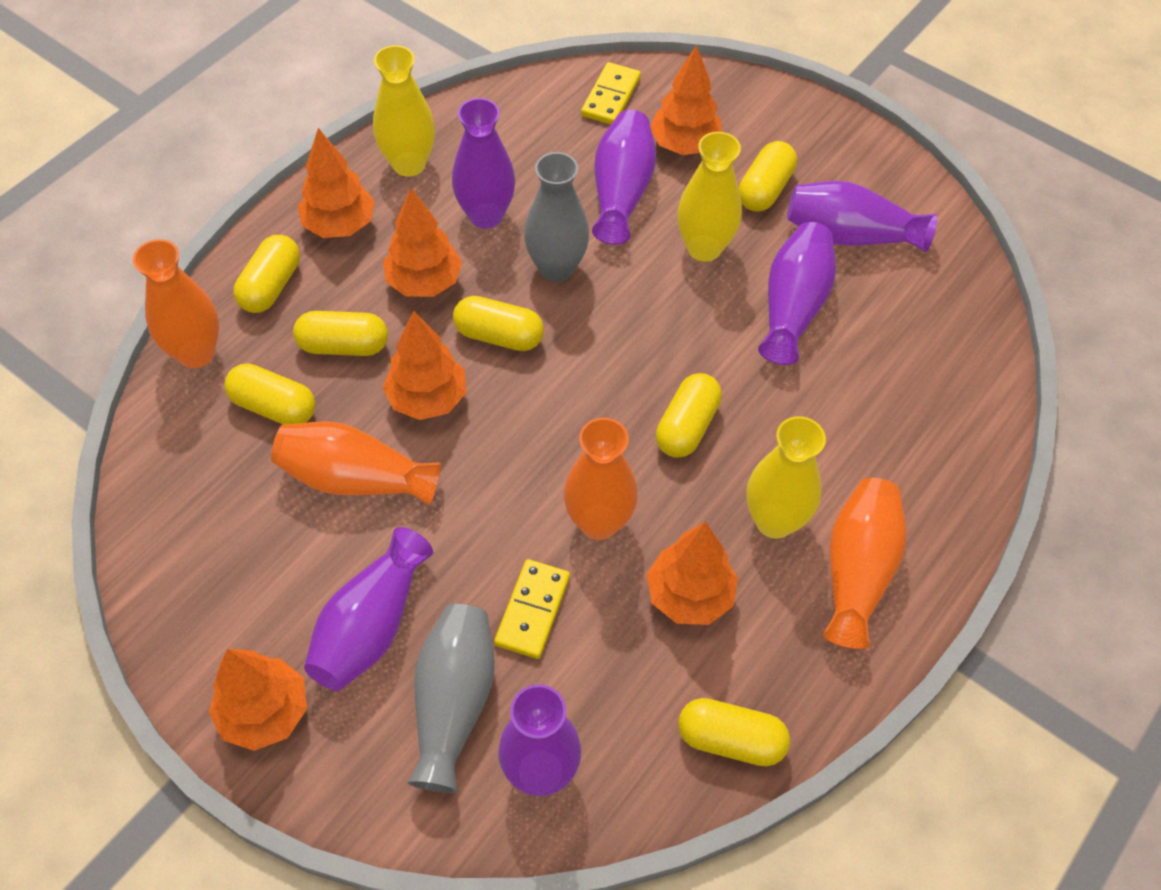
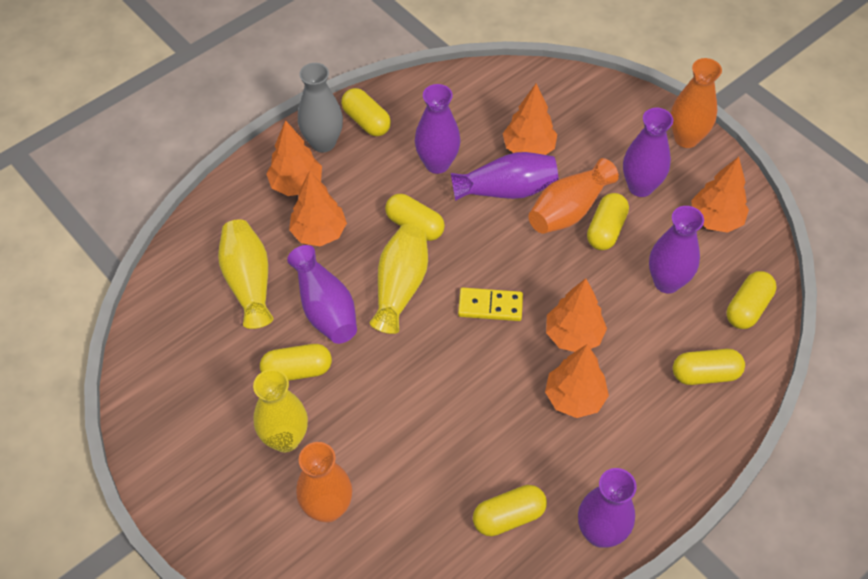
grey vase: [407,604,495,793] [524,152,589,282] = 2 -> [298,63,343,153] = 1
orange vase: [133,239,219,368] [271,421,441,505] [564,418,638,540] [823,478,907,649] = 4 -> [296,442,352,522] [528,158,619,234] [671,58,722,148] = 3
yellow domino: [494,559,570,659] [581,62,641,124] = 2 -> [458,288,523,321] = 1

